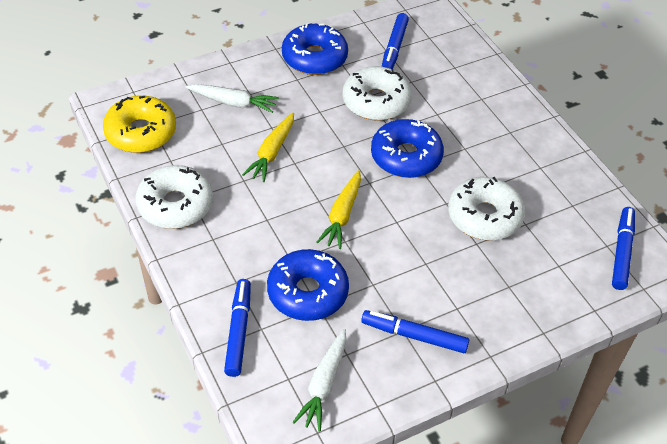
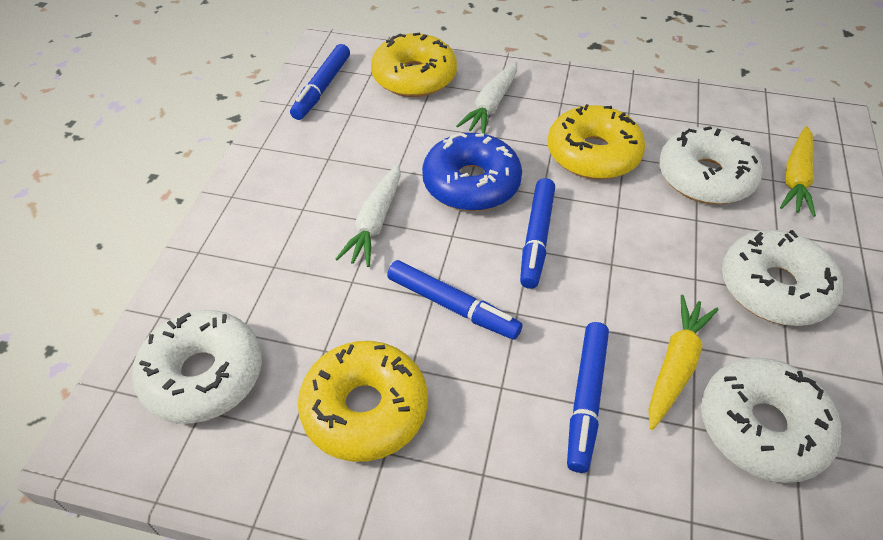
blue donut: [267,249,349,321] [282,23,348,75] [371,119,444,178] = 3 -> [422,132,522,211] = 1
white donut: [136,165,213,229] [342,66,412,121] [448,177,525,241] = 3 -> [132,310,262,424] [659,126,763,204] [701,358,841,483] [722,230,843,326] = 4
yellow donut: [103,95,176,153] = 1 -> [298,341,428,462] [371,32,457,97] [548,104,645,179] = 3

